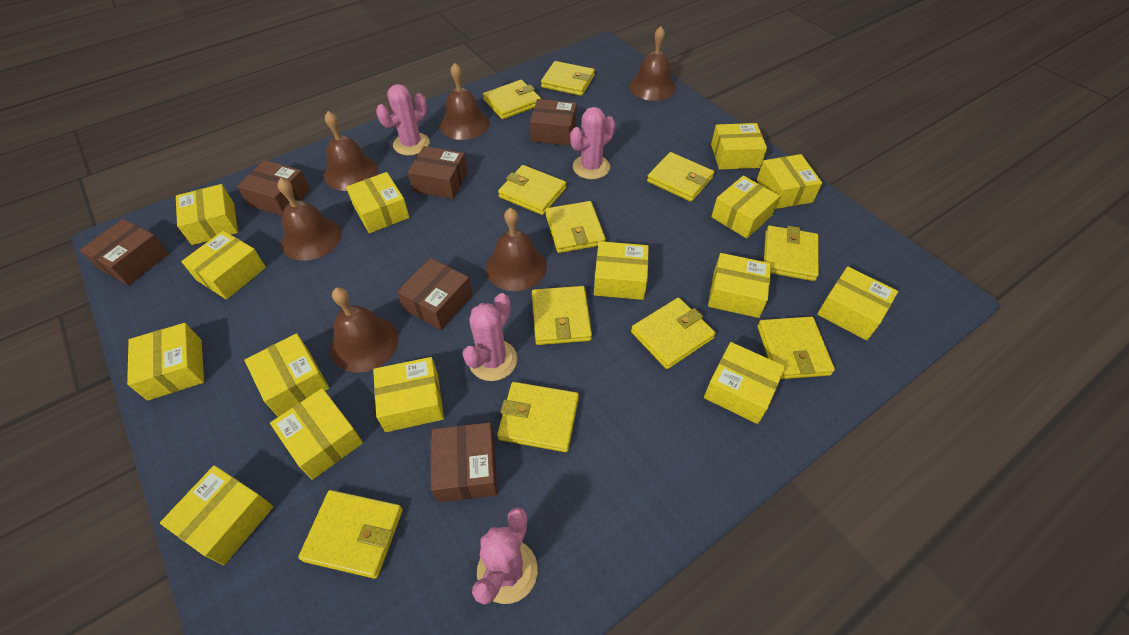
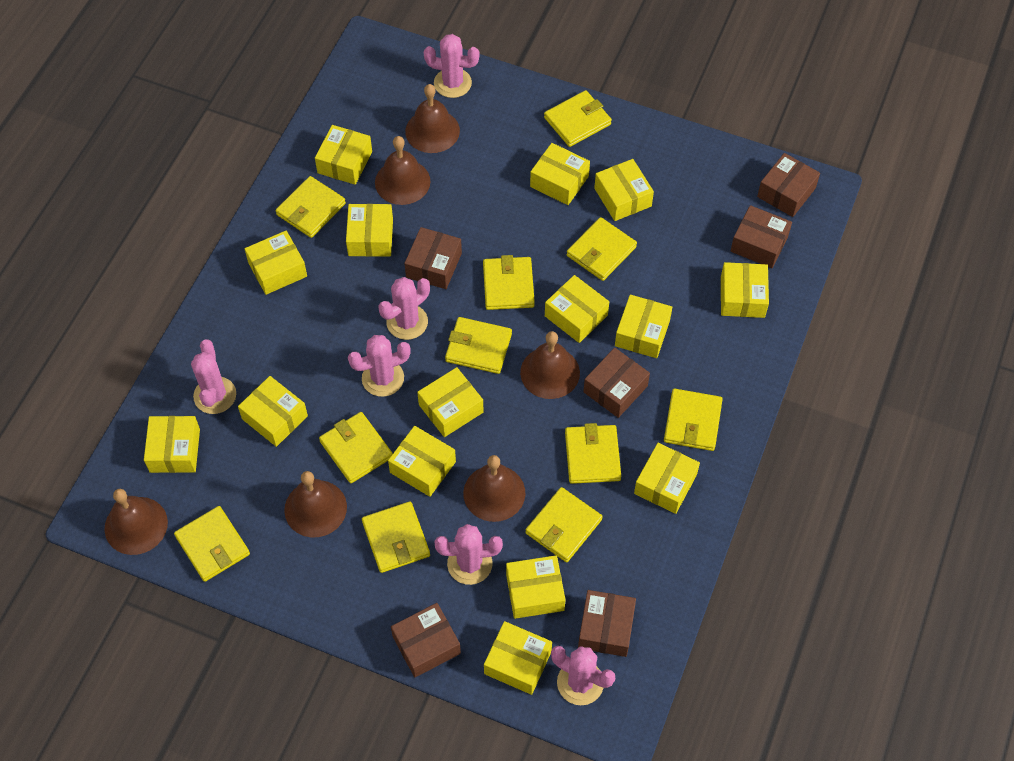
pink cactus: [376,84,430,156] [462,293,517,381] [472,507,538,605] [570,107,615,179] = 4 -> [191,340,236,414] [348,335,411,397] [378,277,430,340] [424,34,479,98] [435,524,503,585] [551,646,615,705] = 6

